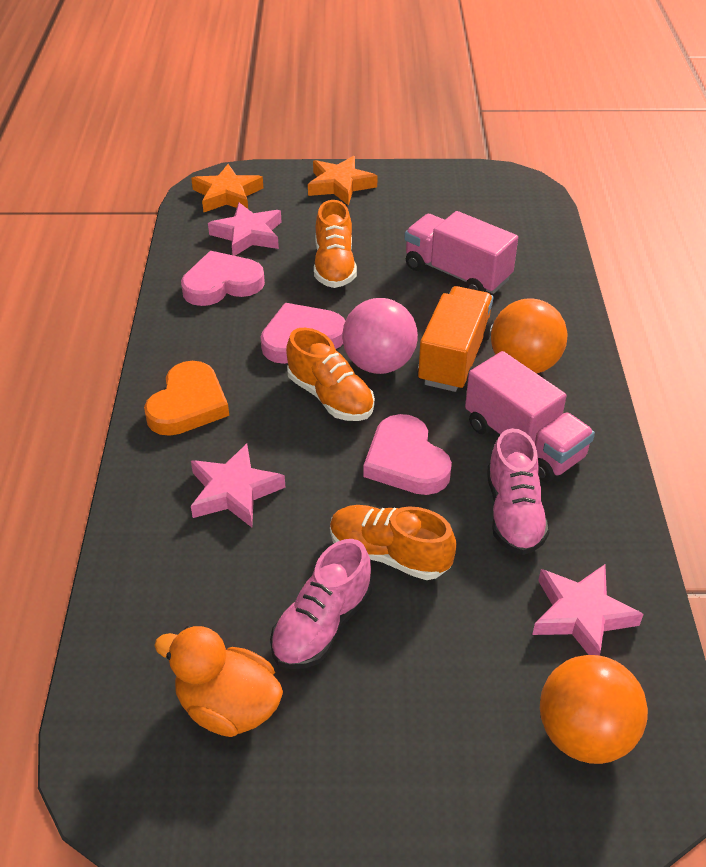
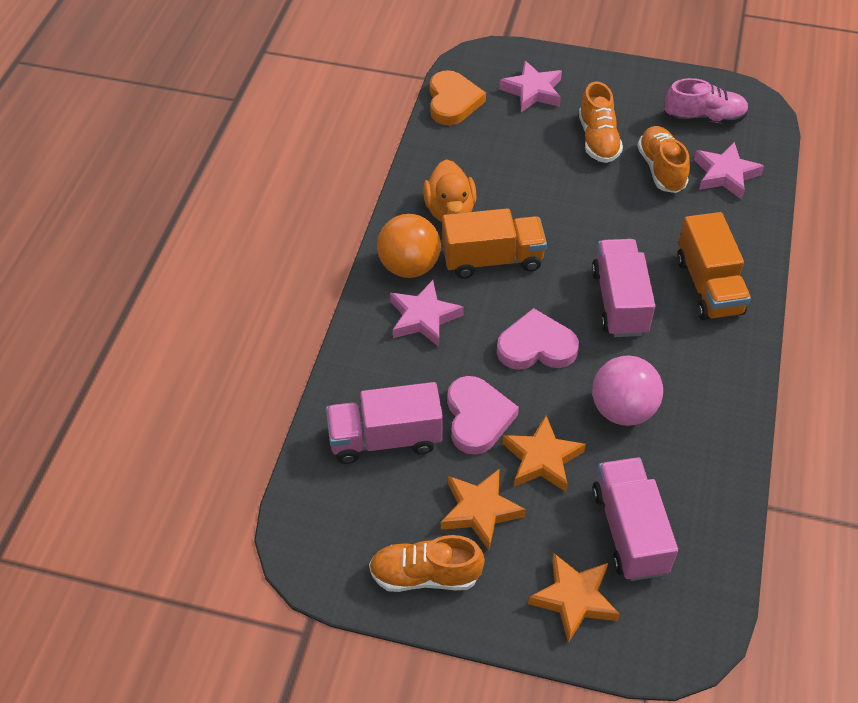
orange ball: [491,298,568,373] [540,655,648,764] = 2 -> [377,214,441,278] = 1
orange star: [191,164,263,212] [308,156,378,206] = 2 -> [441,468,526,550] [502,415,586,492] [528,553,620,643] = 3
orange truck: [417,286,493,392] = 1 -> [442,208,547,279] [677,212,751,320] = 2
pink heart: [181,251,265,306] [261,303,345,364] [363,414,452,495] = 3 -> [447,376,519,455] [497,308,579,370] = 2
pink shoe: [270,539,372,669] [487,428,550,555] = 2 -> [664,78,749,124] = 1
pink truck: [404,211,518,294] [465,351,595,482] = 2 -> [326,382,443,464] [592,239,656,337] [592,457,678,581] = 3

